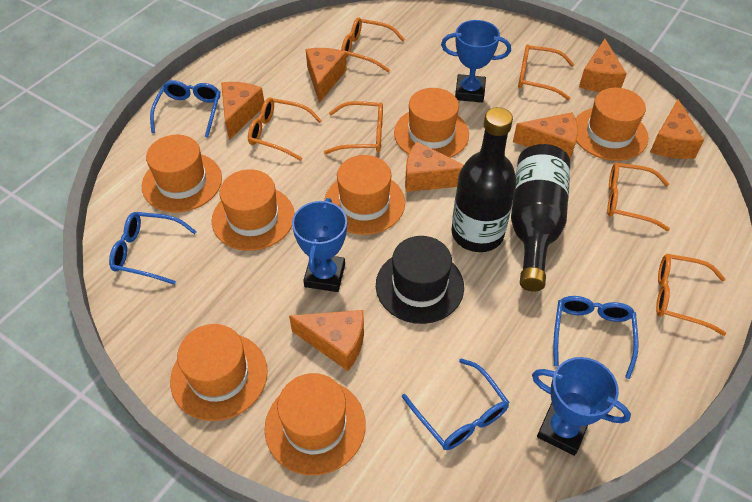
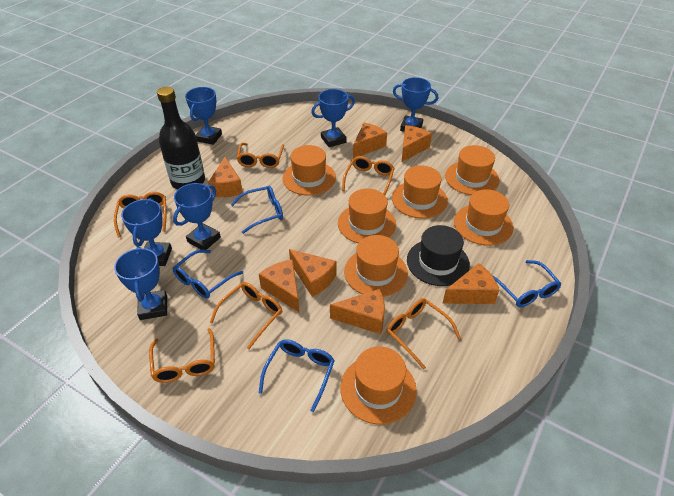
black bottle: [451,107,517,252] [511,144,570,292] = 2 -> [157,87,205,190] = 1
blue trophy: [292,198,347,292] [441,20,511,103] [532,357,631,456] = 3 -> [114,247,167,320] [121,198,172,266] [173,183,221,250] [185,87,222,145] [311,89,355,147] [393,77,438,132] = 6

